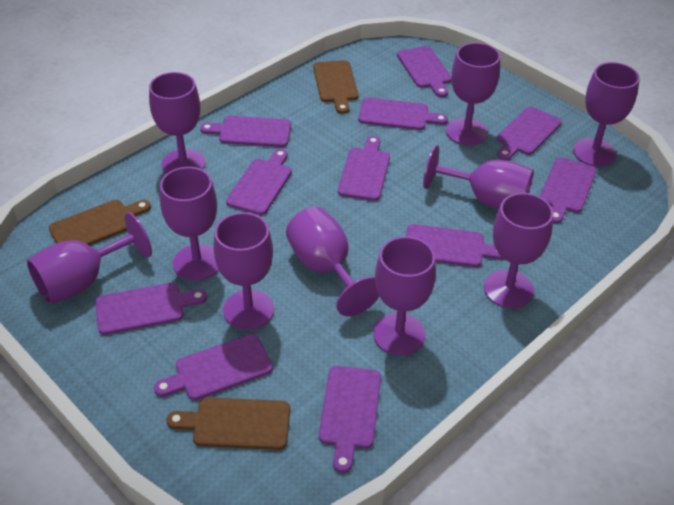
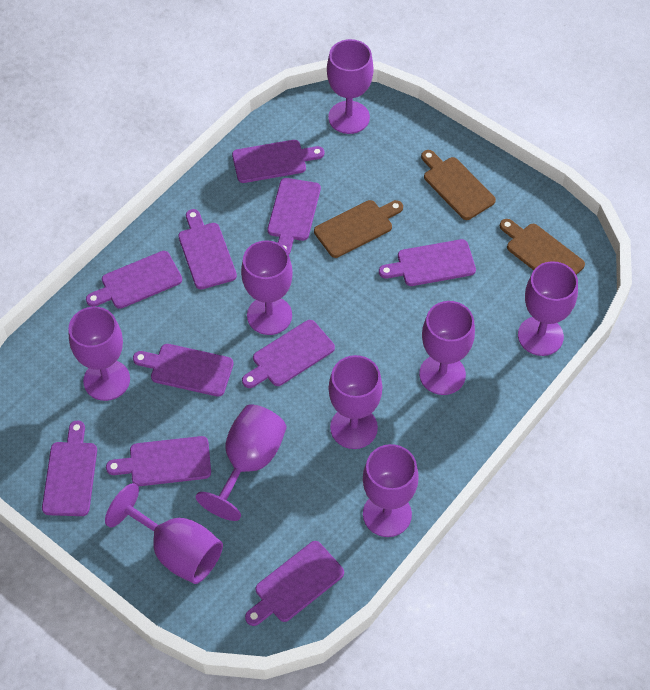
purple cutting board: [95,283,207,335] [154,334,273,400] [200,116,291,147] [226,149,292,215] [319,366,381,473] [338,136,390,201] [358,98,448,130] [397,46,452,97] [406,224,503,267] [497,107,562,160] [540,157,597,223] = 11 -> [42,420,97,516] [86,251,182,309] [106,436,211,486] [133,344,234,397] [178,209,237,290] [232,140,324,183] [242,320,335,388] [245,541,344,626] [267,178,321,254] [379,239,476,286] = 10
purple goblet: [27,212,152,305] [149,72,205,174] [160,167,219,281] [213,212,274,330] [286,207,379,316] [373,236,436,356] [423,145,534,210] [446,43,500,146] [484,193,553,308] [573,62,640,167] = 10 -> [68,307,130,401] [105,483,223,584] [196,404,287,521] [241,240,293,335] [327,39,374,134] [329,355,382,449] [363,444,419,537] [419,301,475,395] [518,261,578,356] = 9

